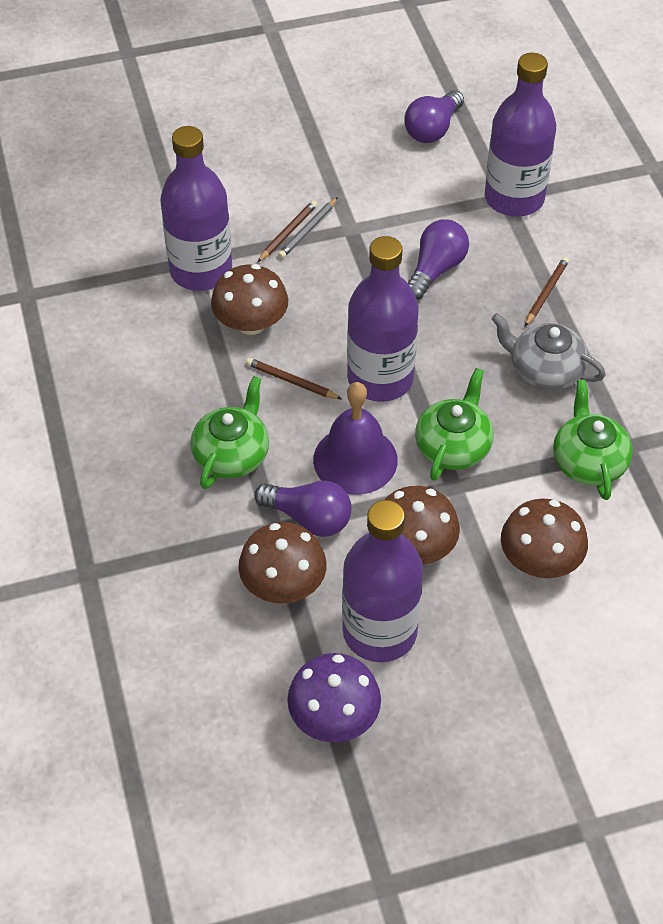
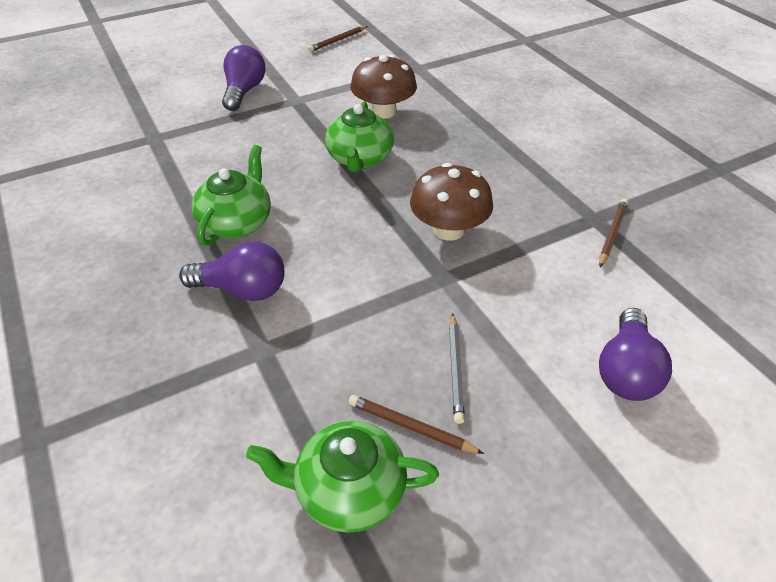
brown mushroom: [211,264,288,335] [238,522,327,603] [385,486,460,564] [501,498,588,578] = 4 -> [350,55,417,119] [410,163,493,241] = 2
grey teapot: [491,313,606,390] = 1 -> none = 0
purple bell: [313,382,398,495] = 1 -> none = 0
purple bottle: [160,126,232,291] [342,500,423,662] [347,236,419,402] [485,53,556,217] = 4 -> none = 0
purple mushroom: [287,653,381,743] = 1 -> none = 0

